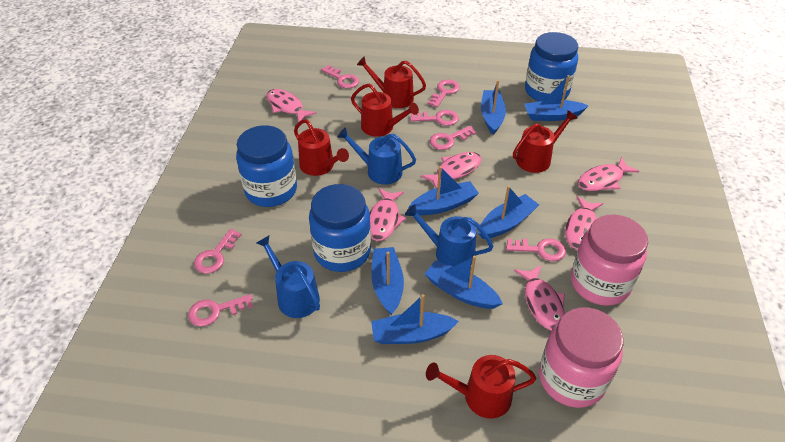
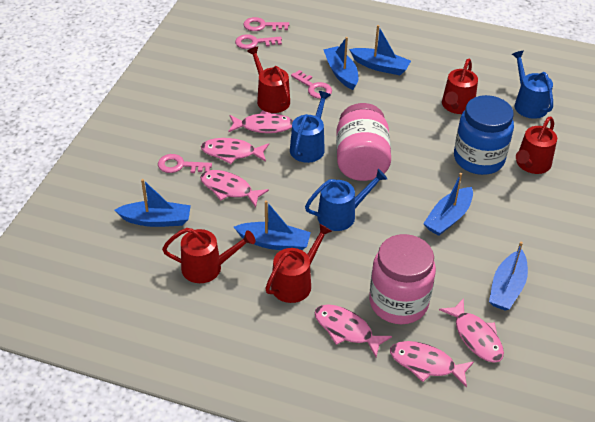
blue boat: [371,247,404,315] [371,294,459,344] [408,166,479,215] [425,255,503,309] [478,186,539,239] [481,80,506,135] [524,75,589,121] = 7 -> [114,179,191,227] [234,200,311,250] [323,37,358,90] [349,25,411,75] [423,173,473,236] [489,242,528,311] = 6
blue jar: [236,125,297,207] [309,184,371,272] [525,32,578,101] = 3 -> [454,95,514,175] = 1
pink key: [188,294,253,326] [194,229,242,274] [321,65,359,88] [410,110,459,126] [428,80,460,107] [430,126,477,150] [506,238,566,261] = 7 -> [158,154,212,173] [235,34,282,49] [243,17,289,31] [291,70,332,99] = 4

